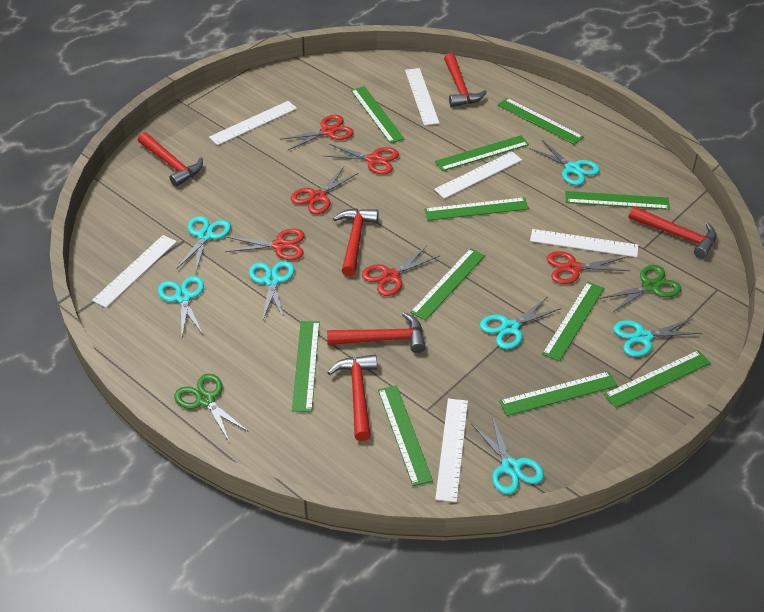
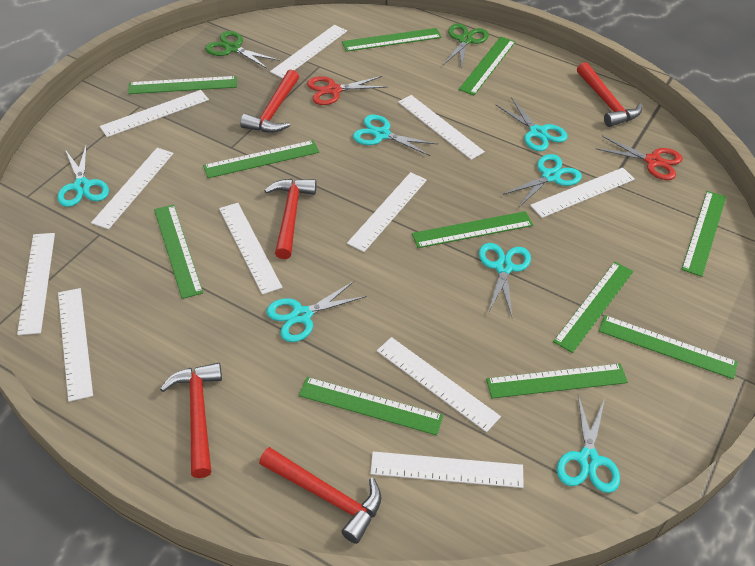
red hammer: [138,132,203,187] [327,312,426,353] [327,354,377,441] [333,209,379,276] [444,53,487,107] [629,206,717,259] = 6 -> [160,363,222,478] [240,69,299,133] [259,447,381,544] [264,179,317,259] [577,62,642,127] = 5
red scissors: [225,229,305,260] [280,115,354,150] [291,167,359,214] [324,144,399,174] [362,246,440,296] [547,251,630,284] = 6 -> [307,76,387,105] [596,136,683,180] = 2
white ruler: [92,235,177,308] [209,101,297,145] [405,68,439,125] [434,151,522,199] [435,399,468,502] [530,229,639,257] = 6 -> [17,233,55,335] [58,288,93,402] [91,148,173,229] [100,90,209,137] [219,203,282,295] [270,25,347,78] [347,172,427,252] [370,451,524,488] [377,337,501,432] [398,95,485,160] [530,168,635,218] = 11

